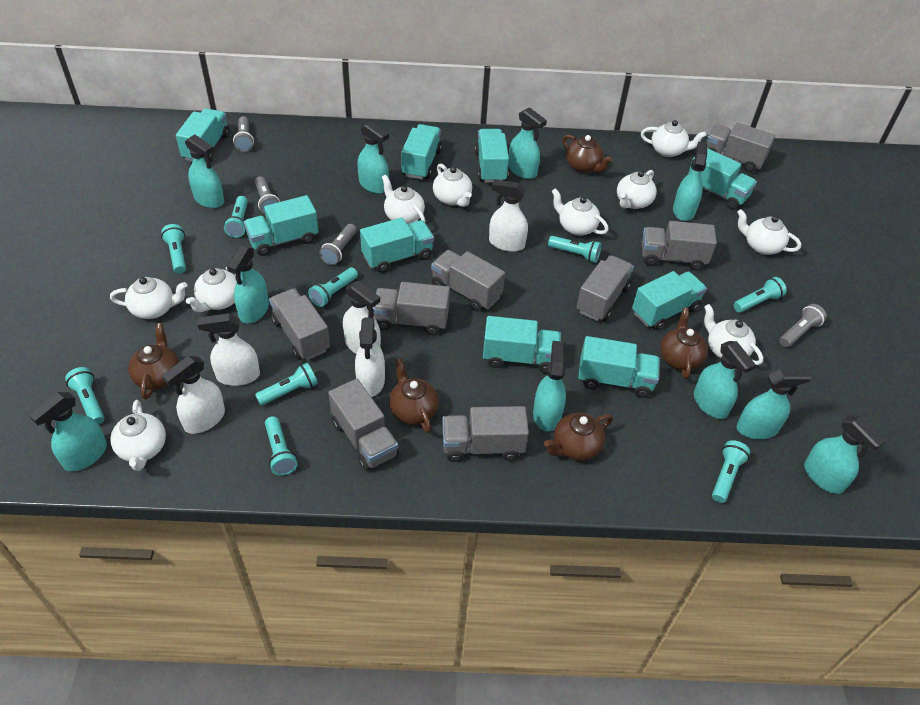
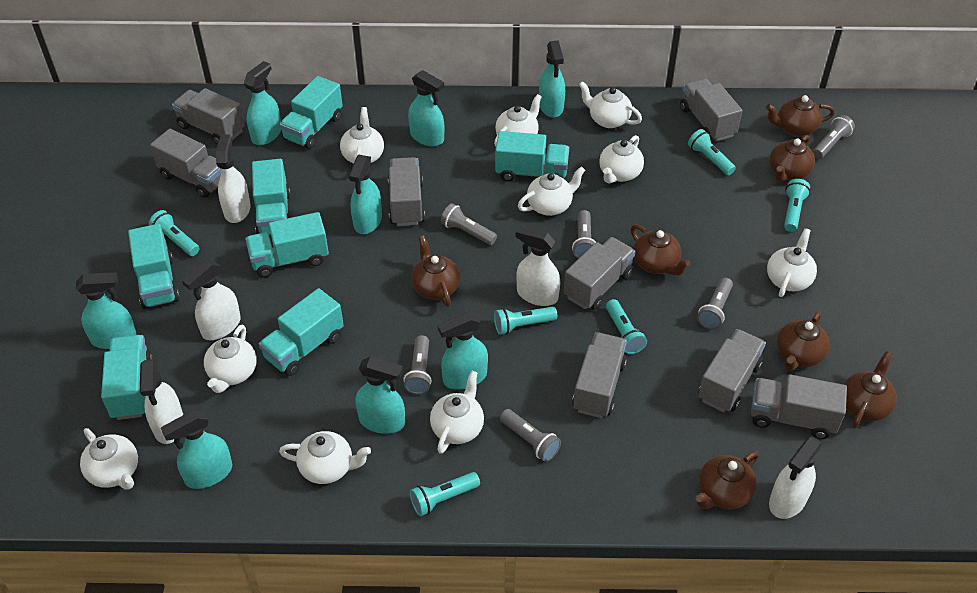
brown teapot: [128,323,179,400] [389,358,439,433] [544,413,613,461] [563,135,613,173] [660,308,708,379] = 5 -> [411,235,460,307] [631,224,690,276] [696,451,759,509] [766,95,835,137] [769,135,815,181] [777,312,829,371] [843,351,897,428] = 7
grey flashlight: [233,116,254,152] [255,177,280,214] [319,224,357,265] [779,304,827,347] = 4 -> [404,335,432,394] [441,203,497,245] [500,409,561,462] [572,210,596,259] [697,278,733,329] [813,115,855,159] = 6
turquoise flashlight: [65,367,104,424] [161,224,186,274] [224,196,248,238] [255,363,318,406] [265,416,298,476] [308,267,358,307] [548,236,601,263] [712,440,750,503] [734,277,787,312] = 9 -> [149,210,199,256] [410,472,480,516] [494,307,557,335] [606,299,647,354] [688,129,736,175] [784,179,810,232] = 6
turquoise spray bottle: [29,392,107,472] [185,134,224,208] [227,246,269,324] [357,121,389,194] [508,107,547,179] [533,341,566,432] [673,142,707,221] [694,341,756,419] [736,369,812,439] [804,415,886,494] = 10 -> [76,272,136,349] [161,410,232,489] [244,61,281,145] [349,155,382,234] [355,356,405,434] [408,70,444,146] [438,313,488,390] [539,40,565,117] = 8
turquoise truck: [176,108,230,162] [244,195,319,256] [360,217,434,273] [401,124,442,180] [475,129,509,183] [483,316,561,373] [578,336,660,398] [632,271,707,330] [688,148,757,209] = 9 -> [101,335,153,420] [128,224,180,309] [245,212,329,278] [252,159,290,235] [259,288,344,376] [279,76,343,149] [495,131,569,182] = 7

